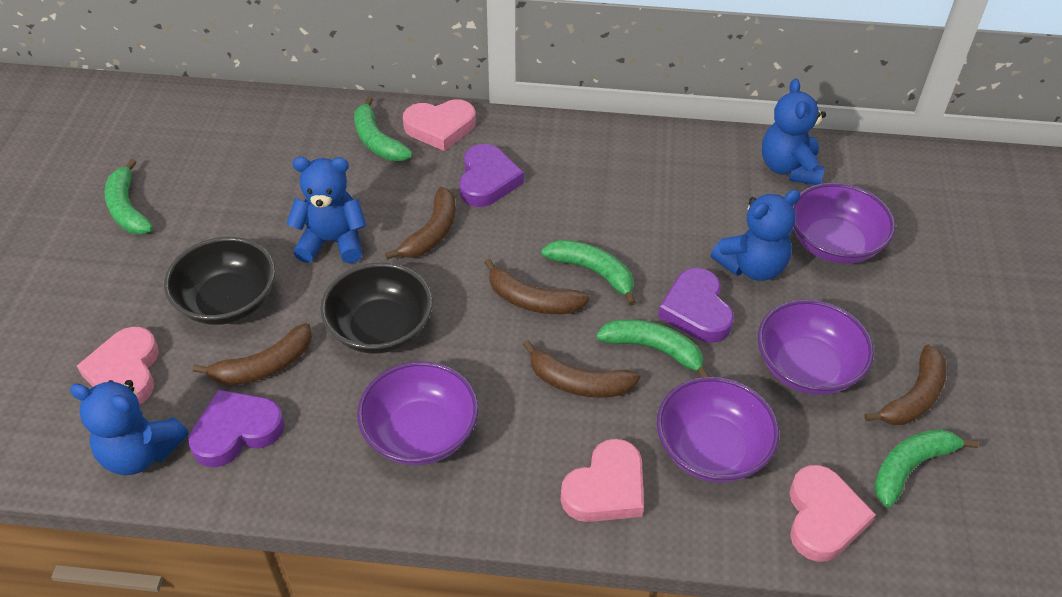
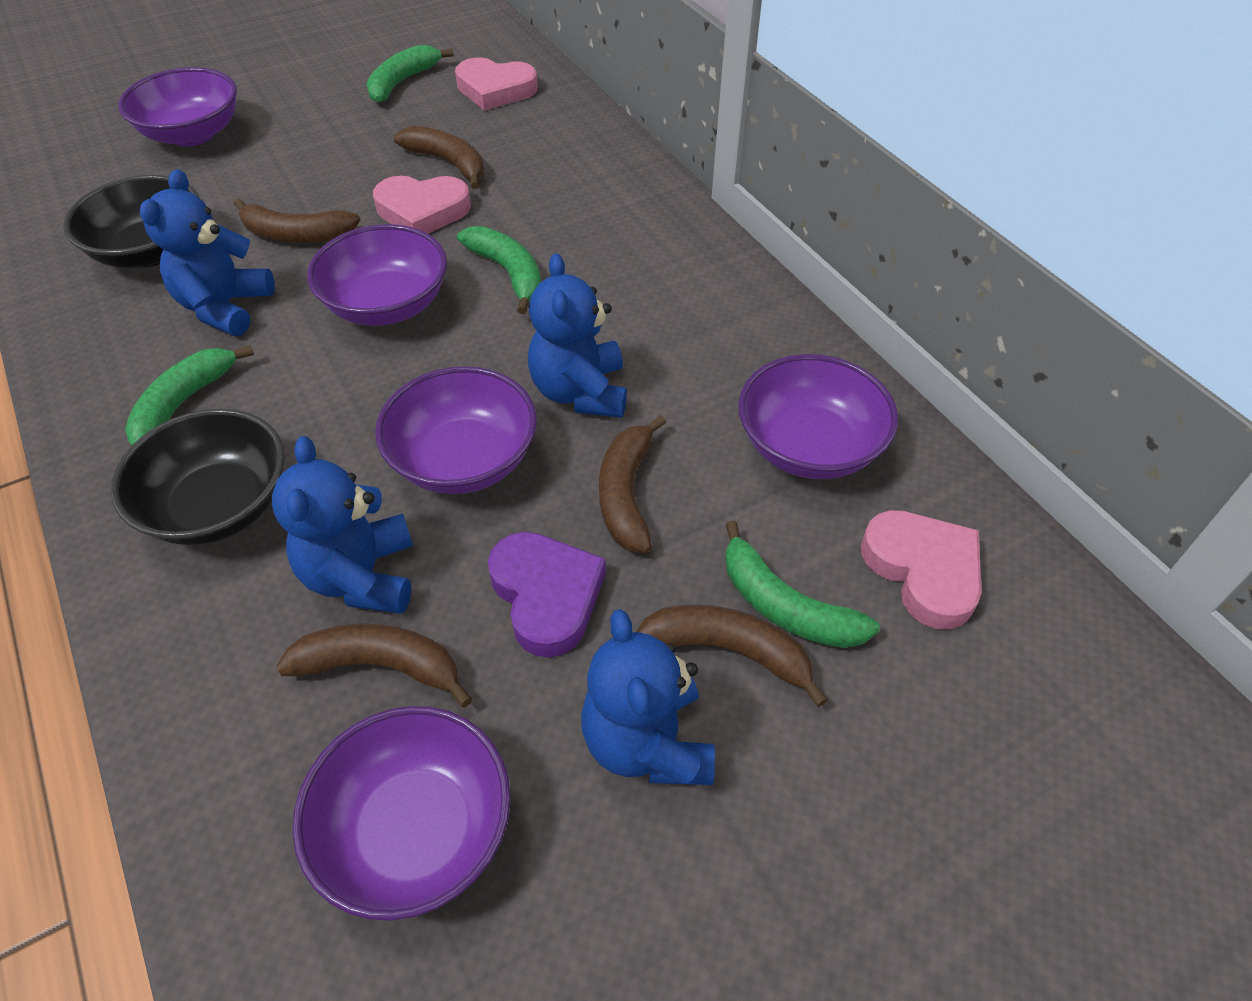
green banana: [105,159,153,234] [354,97,412,161] [541,240,636,306] [596,319,710,377] [874,429,979,507] = 5 -> [125,345,254,446] [366,45,454,102] [457,226,541,314] [725,521,880,648] = 4
pink heart: [77,327,159,404] [403,99,476,151] [561,439,644,522] [790,465,876,562] = 4 -> [373,176,471,234] [455,58,538,111] [861,510,982,630] = 3
purple bowl: [357,361,478,465] [657,377,779,483] [758,300,874,395] [793,183,895,264] = 4 -> [118,67,237,147] [293,706,511,921] [307,224,447,326] [375,366,537,494] [738,354,898,479] = 5
purple heart: [188,390,285,467] [459,144,524,207] [658,268,734,342] = 3 -> [488,532,606,657] = 1

